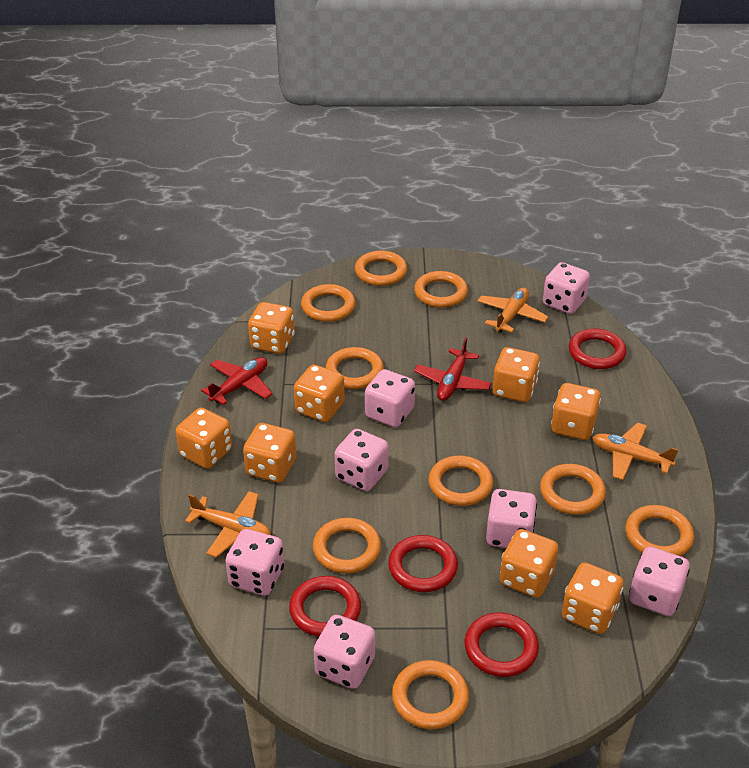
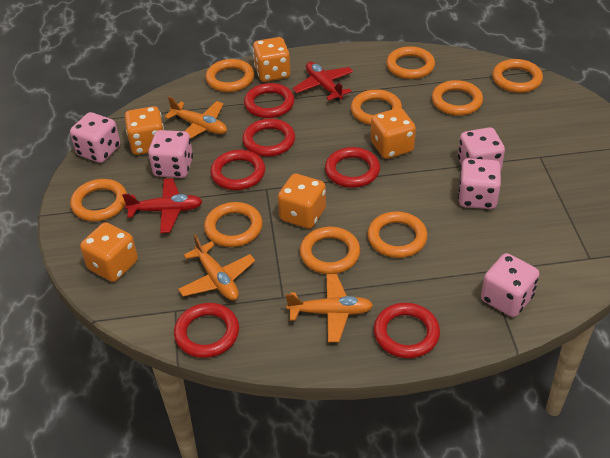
orange dice: [176,407,232,469] [243,423,296,483] [248,302,295,354] [294,365,345,422] [493,347,540,402] [500,529,559,598] [551,383,601,440] [562,562,624,634] = 8 -> [80,222,138,282] [125,106,164,155] [253,37,290,82] [278,174,326,229] [371,108,416,159] = 5
pink dice: [225,529,284,596] [314,615,375,689] [334,429,389,491] [365,369,415,427] [486,489,537,548] [543,262,590,314] [629,546,690,616] = 7 -> [70,112,120,163] [148,130,193,178] [458,127,505,170] [458,158,501,209] [481,253,539,317] = 5
red ring: [289,576,361,636] [388,535,458,592] [464,612,539,677] [569,329,626,369] = 4 -> [174,303,239,358] [210,150,265,190] [242,119,295,157] [244,83,295,118] [325,147,380,188] [374,303,440,358] = 6

